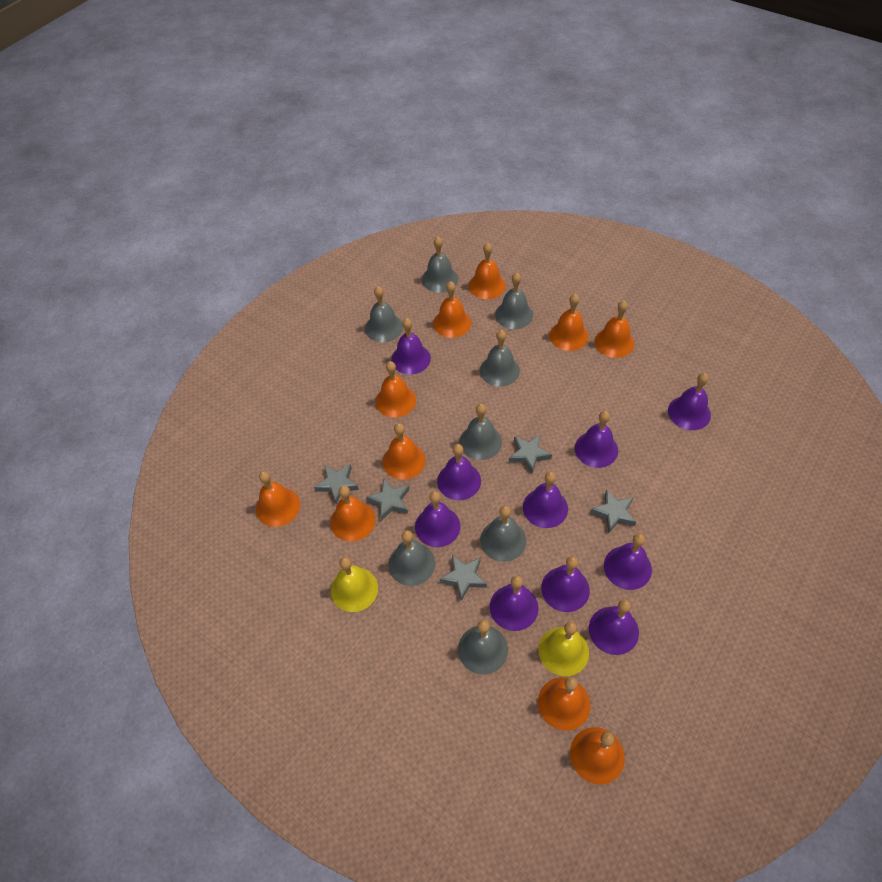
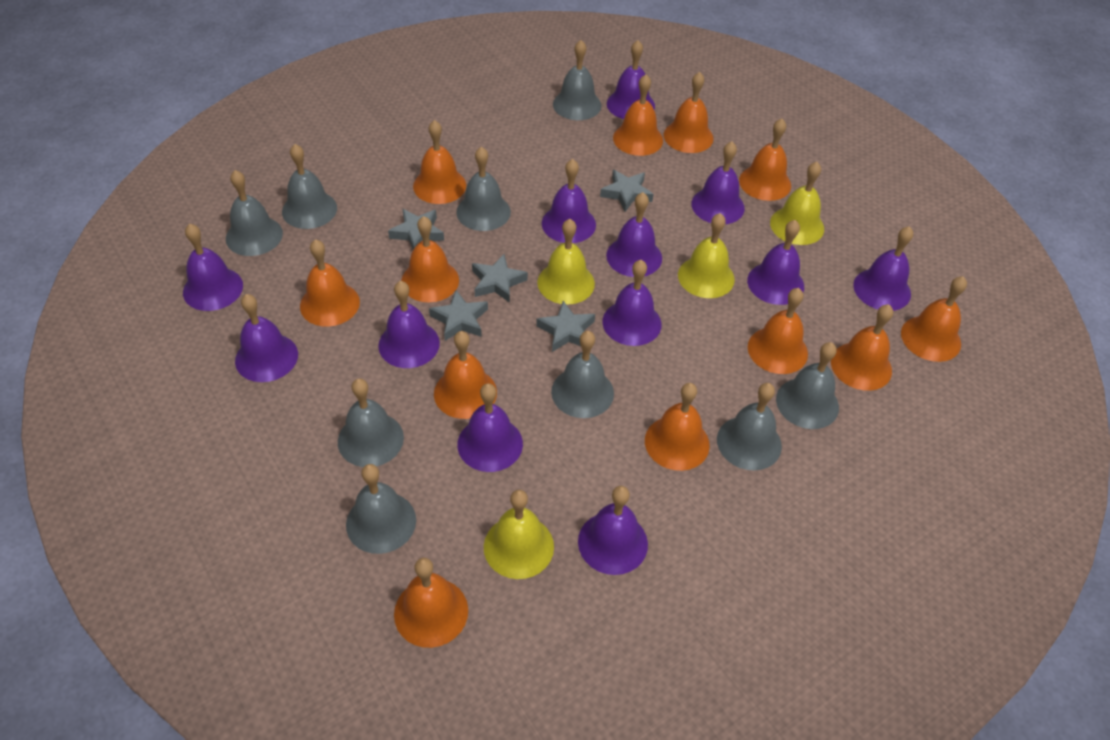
grey bell: [365,286,403,343] [389,530,435,586] [422,237,458,293] [458,620,508,675] [459,404,502,460] [480,330,520,387] [480,506,526,562] [495,273,533,329] = 8 -> [226,170,283,256] [282,144,337,229] [338,378,404,467] [346,464,416,554] [456,147,511,231] [551,331,614,418] [553,40,601,120] [717,383,782,471] [776,342,839,429] = 9
orange bell: [256,471,300,527] [330,486,375,542] [375,361,416,418] [383,423,426,480] [433,281,471,338] [469,243,506,299] [538,677,590,731] [549,294,588,351] [570,727,625,785] [595,301,634,358] = 10 -> [300,239,360,327] [394,558,468,648] [401,216,459,302] [413,120,466,204] [434,331,497,419] [613,74,663,156] [645,383,710,471] [664,72,714,153] [739,118,791,201] [748,288,808,374] [831,304,893,391] [901,276,967,362] = 12
purple bell: [391,318,431,374] [415,491,460,547] [437,444,481,500] [490,576,538,631] [523,472,568,528] [541,556,590,612] [575,411,618,468] [589,600,639,655] [604,534,652,590] [668,373,711,430] = 10 -> [183,224,243,311] [235,294,298,382] [378,281,440,368] [457,383,523,472] [542,159,596,243] [578,486,648,575] [602,260,661,346] [606,192,662,277] [607,40,655,119] [691,141,745,224] [747,220,804,305] [853,226,913,311] = 12
yellow bell: [331,557,378,612] [539,622,589,676] = 2 -> [484,490,554,579] [537,219,595,305] [678,213,735,298] [770,162,824,245] = 4

